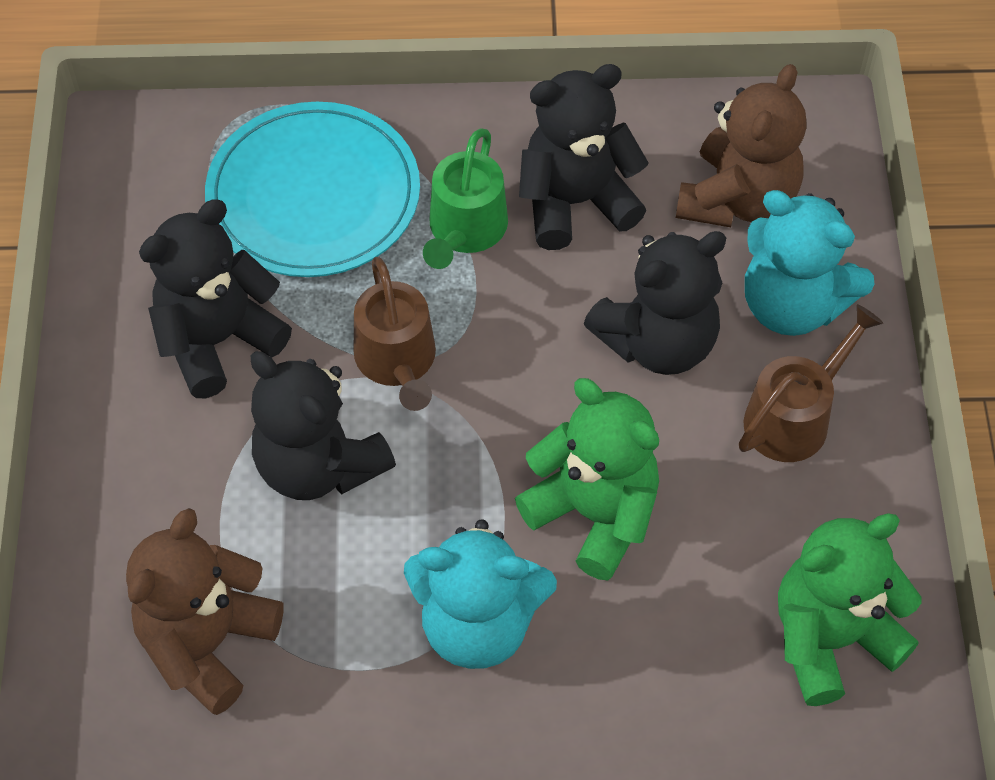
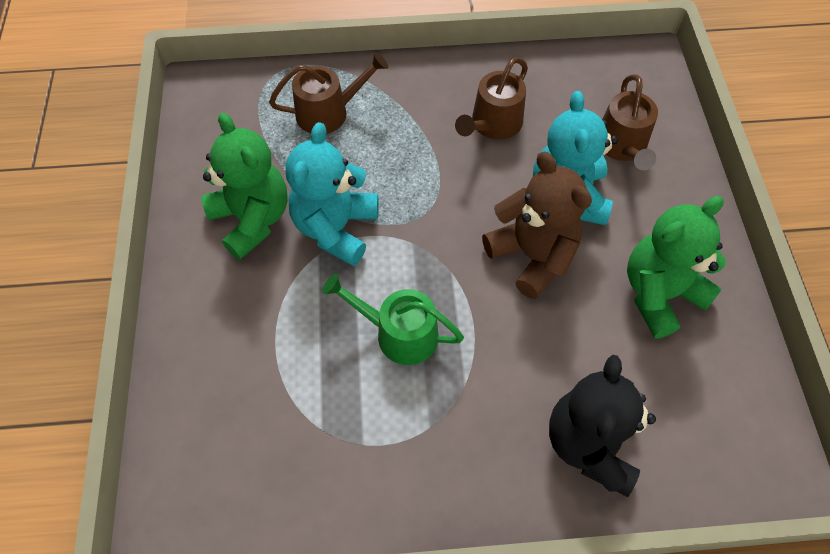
black teddy bear: [139,199,292,398] [250,351,396,500] [519,64,649,250] [584,231,726,375] = 4 -> [549,355,656,497] = 1
brown teddy bear: [126,508,284,715] [676,64,807,227] = 2 -> [482,152,592,299] = 1
brown watering can: [354,257,436,411] [739,304,883,462] = 2 -> [269,52,388,134] [455,57,528,140] [602,74,658,170] = 3
turquoise plate: [205,102,420,277] = 1 -> none = 0

